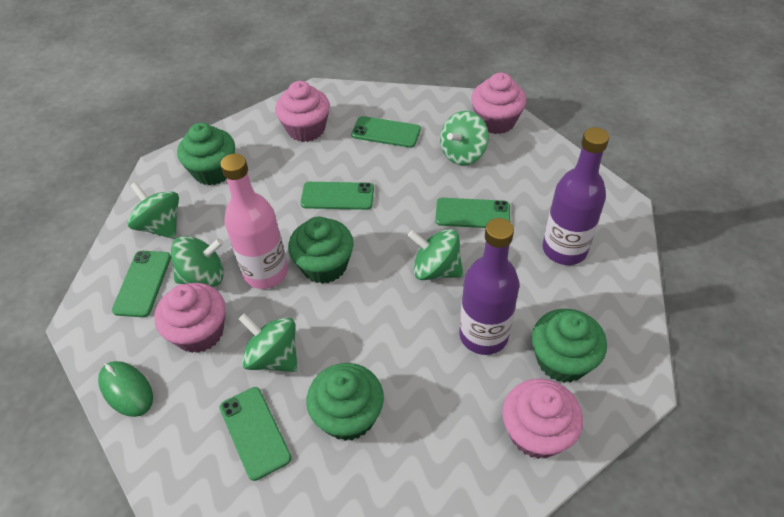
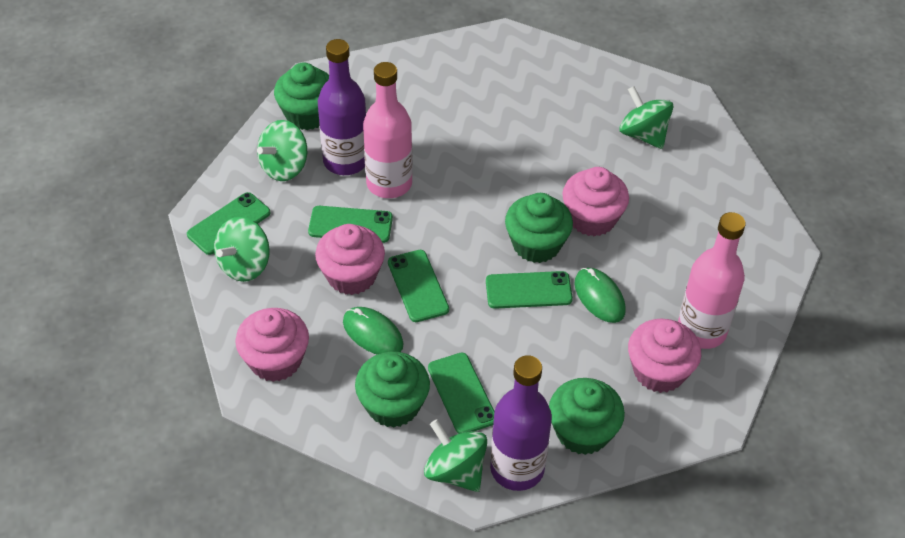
green mouse: [98,361,153,417] = 1 -> [343,307,404,355] [574,268,626,323] = 2
green spinning top: [127,182,179,239] [171,236,224,287] [239,313,298,372] [408,229,463,280] [440,111,489,165] = 5 -> [214,217,270,282] [257,120,307,181] [424,419,487,492] [619,86,673,149] = 4
pink bottle: [220,154,288,289] = 1 -> [363,62,413,198] [678,212,746,349] = 2

